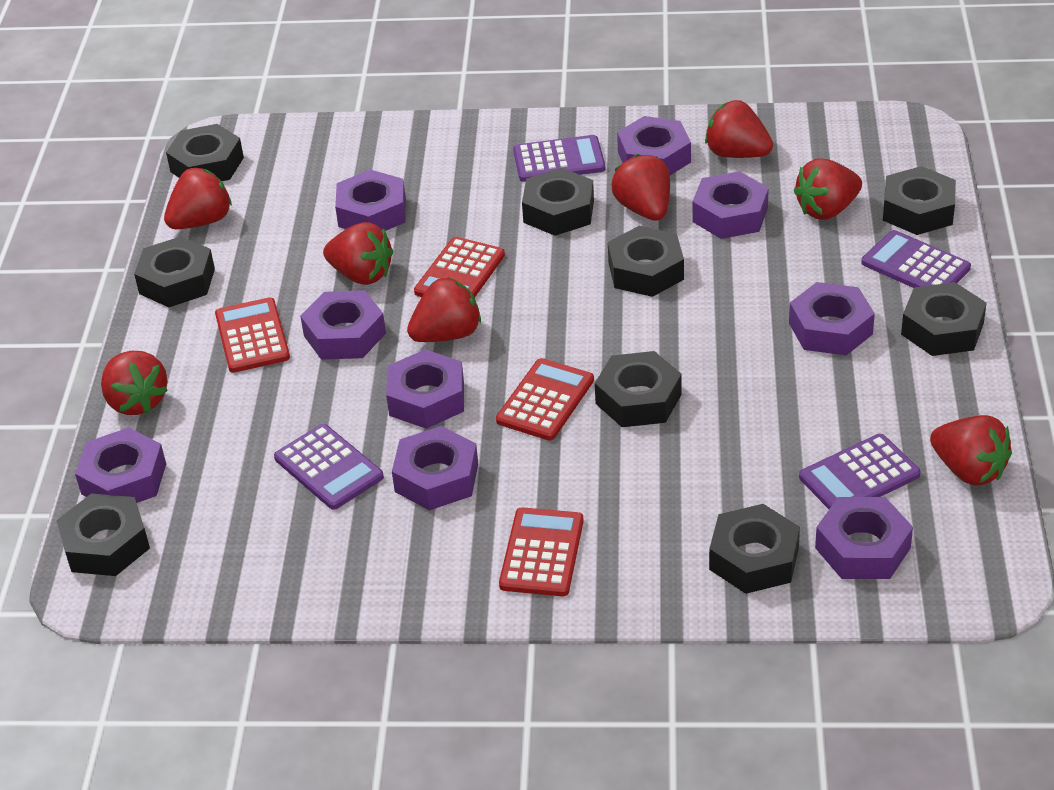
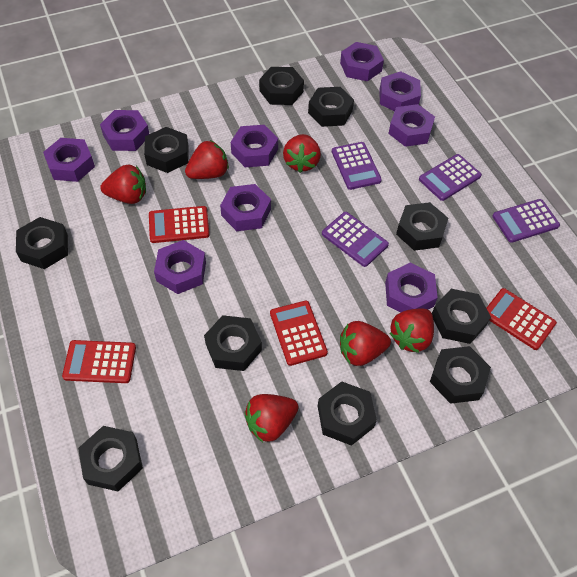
black nut: [56,493,150,576] [134,236,215,307] [166,124,244,181] [522,168,594,236] [595,351,682,427] [608,226,684,297] [709,504,800,594] [883,166,956,235] [901,282,987,356] = 9 -> [16,217,68,269] [78,426,143,492] [144,127,189,173] [204,315,262,371] [259,67,304,105] [308,87,354,127] [318,381,377,446] [396,202,448,251] [430,346,491,404] [432,289,491,344] = 10
red strawberry: [101,351,168,415] [164,168,232,229] [323,222,393,285] [407,277,481,342] [611,154,670,221] [705,100,773,158] [794,158,862,220] [930,415,1012,486] = 8 -> [100,164,146,204] [185,140,229,179] [244,394,298,442] [283,134,321,173] [340,321,391,366] [389,309,434,353] = 6

